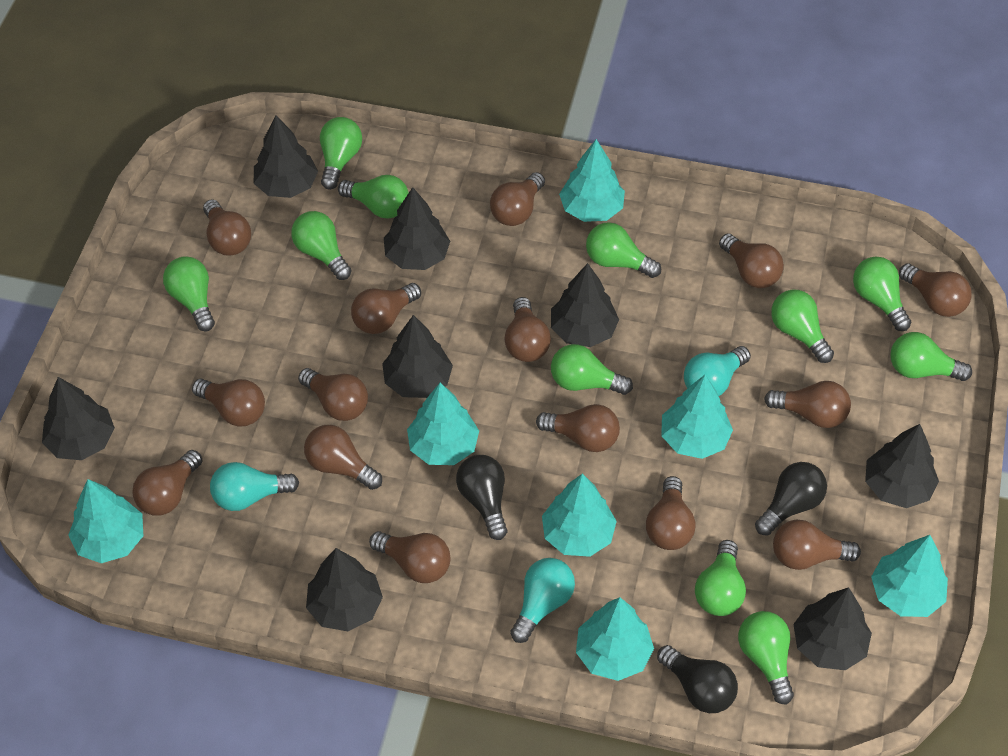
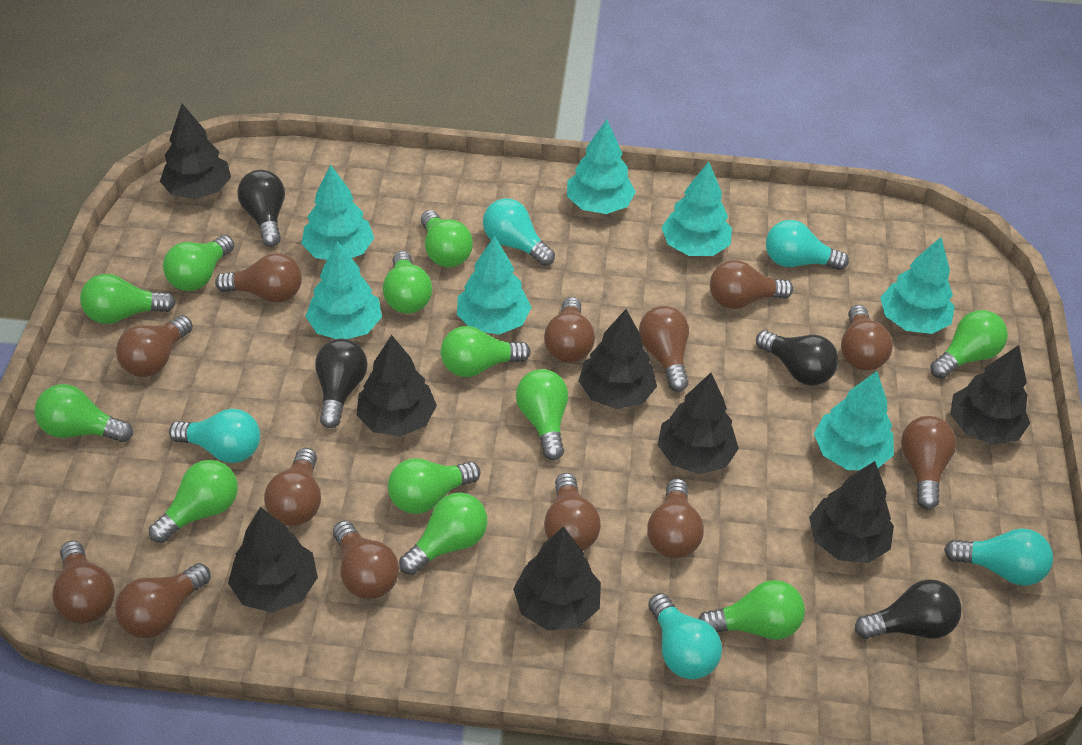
black light bulb: [456,455,508,540] [657,645,738,713] [755,462,827,536] = 3 -> [237,170,285,247] [315,339,368,428] [756,330,839,385] [855,579,962,639] = 4
brown light bulb: [132,450,203,516] [192,379,265,427] [203,199,251,256] [298,368,368,421] [304,425,382,490] [351,283,421,334] [369,531,451,583] [490,172,545,226] [504,297,551,362] [536,404,620,452] [646,476,695,550] [719,233,784,288] [764,381,851,428] [773,520,861,570] [899,264,972,317] = 15 -> [52,541,115,623] [115,563,211,638] [116,315,193,377] [215,253,302,303] [264,448,321,526] [333,521,399,599] [544,297,595,363] [544,473,601,551] [639,306,689,392] [647,478,704,558] [710,260,793,309] [841,305,893,370] [901,416,956,509] = 13
green light bulb: [163,256,215,332] [291,211,351,280] [320,117,362,190] [338,175,409,218] [551,344,633,395] [586,222,661,278] [695,540,746,616] [738,611,794,705] [771,290,834,363] [853,257,911,331] [891,332,972,381] = 11 -> [35,384,133,442] [80,274,176,324] [149,460,238,543] [163,235,234,291] [383,251,432,313] [388,458,481,514] [399,492,487,575] [421,210,473,268] [441,326,531,377] [516,369,568,460] [698,580,805,640] [930,310,1008,379] = 12
turquoise light bulb: [210,462,299,511] [510,558,575,643] [684,346,751,396] = 3 -> [169,409,260,463] [483,198,555,266] [648,593,722,679] [766,220,849,270] [944,528,1053,586] = 5

